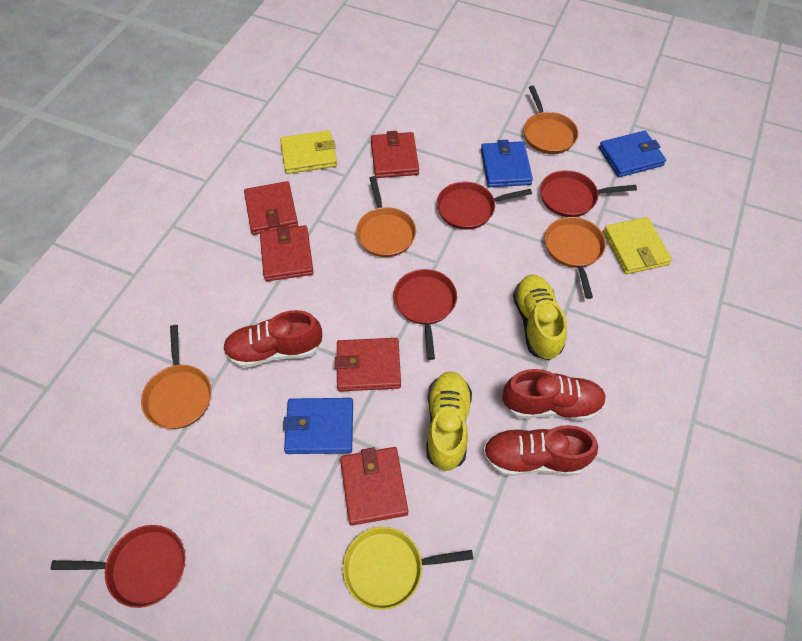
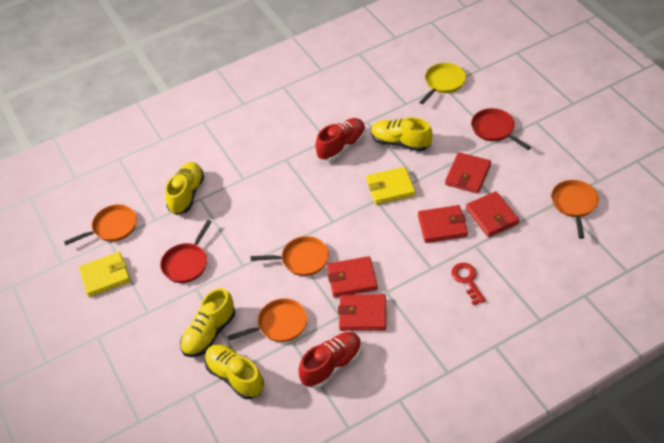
blue wallet: [283,398,353,454] [481,140,533,187] [599,131,666,177] = 3 -> none = 0
red key: none = 0 -> [451,263,486,305] = 1
red pan: [51,525,185,608] [393,269,457,360] [437,182,532,230] [540,170,637,217] = 4 -> [160,220,212,283] [471,108,531,150] = 2
red shoe: [223,310,322,368] [483,425,598,476] [502,369,606,421] = 3 -> [298,332,361,389] [315,118,366,161] = 2
yellow shoe: [427,371,472,471] [513,275,567,360] = 2 -> [165,162,204,215] [180,288,235,357] [204,344,264,399] [371,117,433,152] = 4

